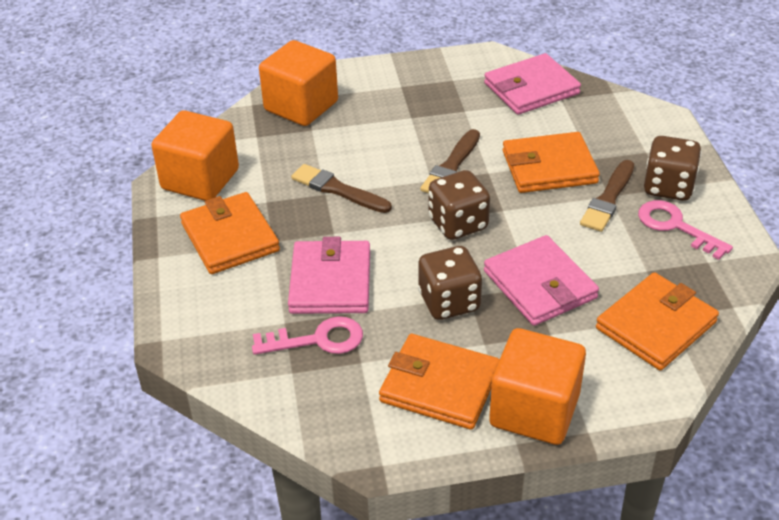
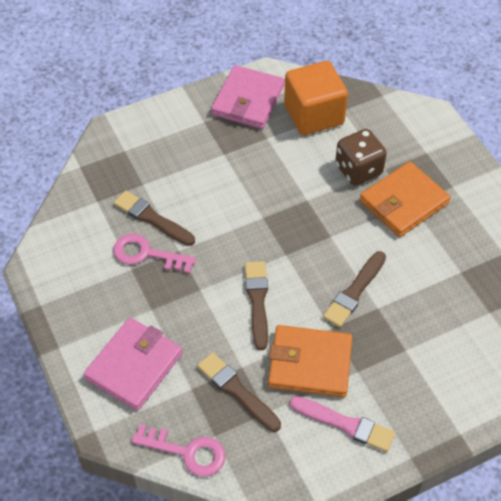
brown brush: [291,164,392,213] [420,129,480,193] [580,160,634,232] = 3 -> [114,191,195,246] [197,352,281,432] [245,261,268,350] [323,251,386,327] = 4
brown dice: [418,246,482,320] [429,170,490,240] [644,136,702,201] = 3 -> [335,129,387,185] = 1
orange cube: [151,110,239,201] [259,40,338,126] [489,328,586,445] = 3 -> [284,61,348,135] = 1
orange wallet: [180,192,280,274] [379,334,500,430] [503,132,600,193] [596,272,719,370] = 4 -> [268,325,353,398] [360,162,451,237] = 2
pink brush: none = 0 -> [290,396,395,452] = 1
pink wallet: [288,237,370,314] [484,53,581,115] [484,235,599,326] = 3 -> [84,318,183,411] [211,65,285,129] = 2

